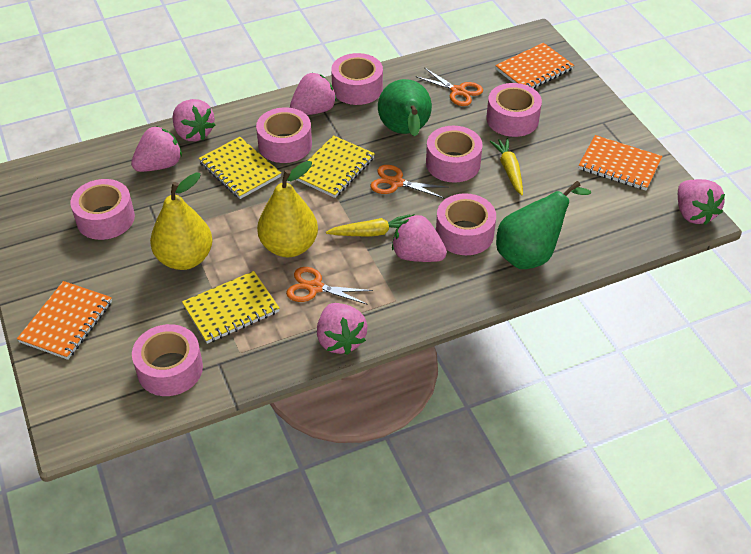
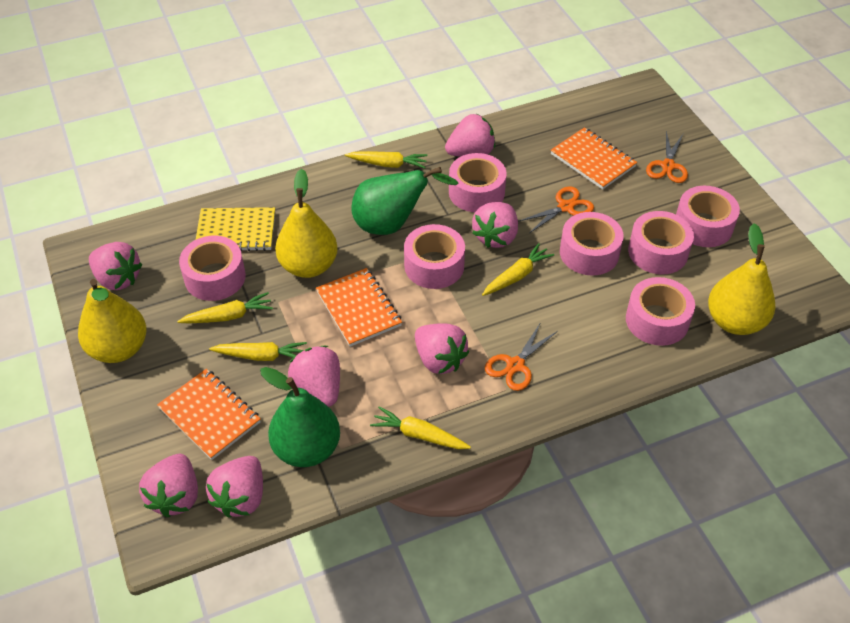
pink strawberry: [131,126,182,172] [173,99,215,141] [290,73,337,115] [317,303,367,355] [392,214,447,262] [678,179,725,225] = 6 -> [89,242,142,290] [139,454,198,517] [206,456,263,518] [288,346,340,407] [415,323,469,374] [445,114,495,157] [472,202,518,248] = 7
yellow carrot: [326,214,410,237] [490,138,523,195] = 2 -> [177,292,273,323] [209,342,307,361] [345,151,427,168] [370,406,471,449] [482,243,554,296] = 5
yellow notebook: [182,271,279,344] [199,137,281,199] [296,135,375,198] = 3 -> [196,207,275,251] = 1
yellow pear: [150,172,213,270] [257,161,318,257] = 2 -> [78,279,146,363] [275,169,338,278] [708,224,775,335] = 3

